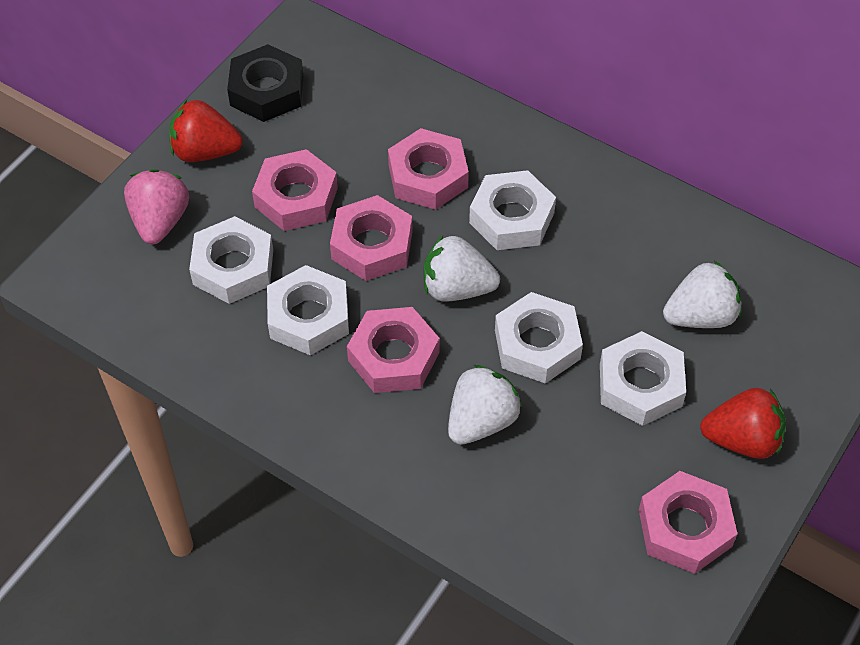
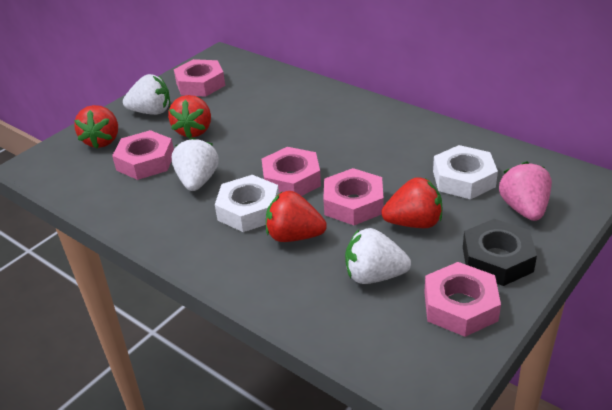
red strawberry: [169,100,243,162] [700,388,786,459] = 2 -> [74,105,118,149] [168,95,211,139] [266,191,327,242] [381,177,442,228] = 4
white nut: [189,216,273,304] [267,265,349,355] [469,170,556,250] [495,292,583,383] [600,331,686,426] = 5 -> [215,175,279,232] [433,145,498,199] = 2

